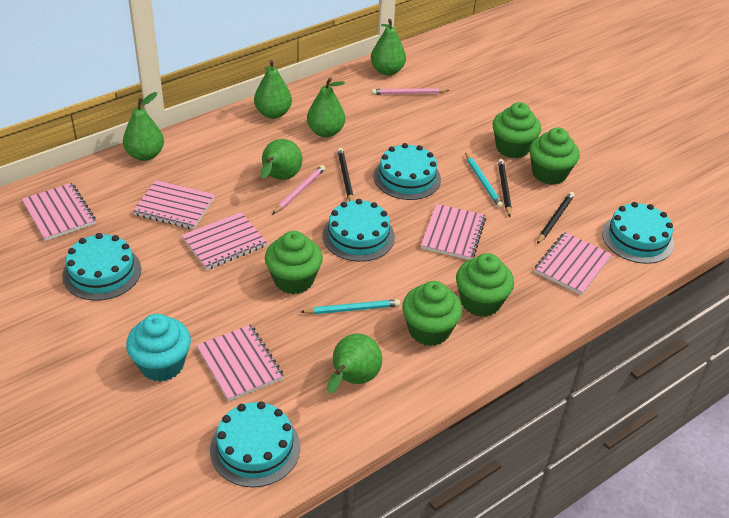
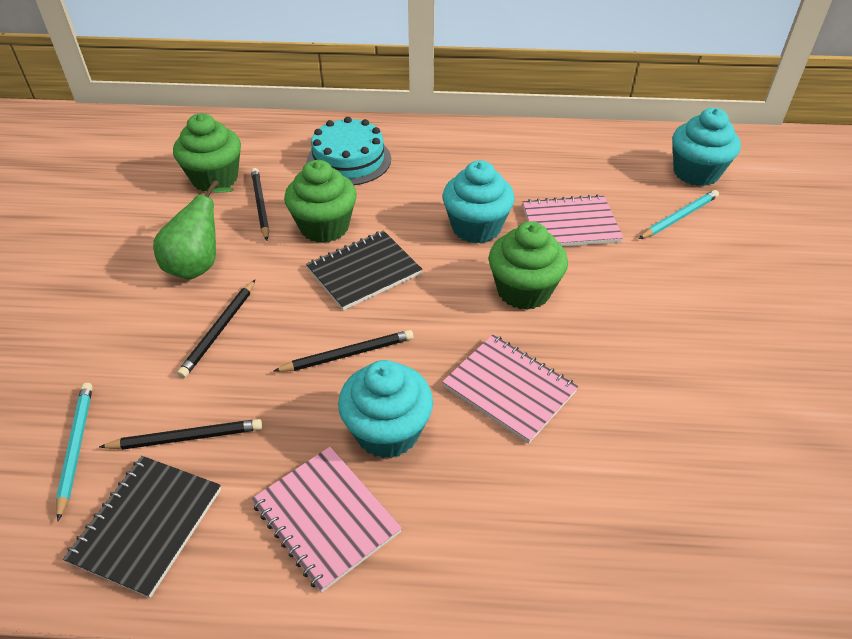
black notebook: none = 0 -> [63,456,221,598] [306,230,422,310] = 2
black pencil: [337,148,354,201] [498,159,512,217] [537,192,575,244] = 3 -> [99,419,262,450] [177,280,255,378] [251,168,269,241] [274,330,413,372] = 4
green cupcake: [265,231,323,294] [402,281,462,346] [456,253,514,317] [493,102,541,158] [529,127,580,185] = 5 -> [173,113,241,192] [284,160,357,243] [489,221,568,310] = 3
green pear: [123,92,164,161] [254,60,292,119] [261,139,302,180] [307,77,345,137] [327,333,382,393] [371,19,406,76] = 6 -> [153,180,234,280] = 1
pink notebook: [22,183,96,241] [133,180,215,229] [182,212,267,270] [197,324,284,402] [421,204,486,260] [534,232,612,295] = 6 -> [251,447,402,593] [442,335,579,444] [523,194,623,246] = 3
pink pencil: [272,165,325,215] [372,88,449,95] = 2 -> none = 0
turquoise cake: [62,233,141,301] [210,401,301,487] [322,199,395,262] [374,143,441,200] [602,202,674,264] = 5 -> [307,117,391,185] = 1
turquoise cupcake: [126,314,191,382] = 1 -> [338,360,433,458] [442,160,515,244] [672,108,741,186] = 3

